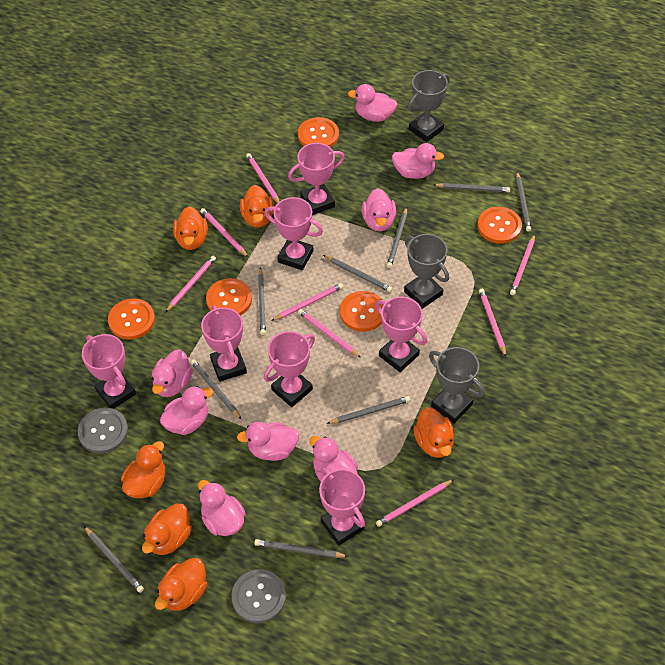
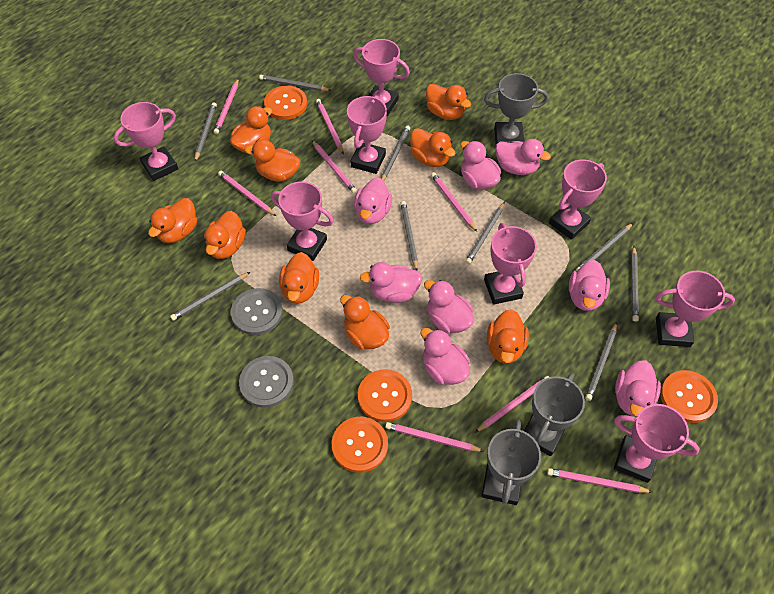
orange button: [108,298,155,339] [206,278,252,316] [298,117,339,148] [340,291,383,332] [477,207,522,244] = 5 -> [264,85,307,120] [332,416,388,473] [358,369,412,422] [660,370,718,423] = 4
orange duck: [121,441,165,498] [142,503,192,555] [155,558,207,611] [173,206,208,250] [240,185,274,228] [413,407,455,458] = 6 -> [148,198,197,243] [204,211,246,259] [230,106,272,153] [245,139,300,182] [279,252,319,304] [340,295,390,349] [410,128,456,167] [426,84,472,120] [487,309,529,364] = 9
pink trophy: [82,334,136,409] [201,305,247,382] [264,197,323,270] [264,331,315,407] [288,143,345,215] [319,467,365,546] [376,297,427,372] = 7 -> [114,102,178,181] [271,181,334,261] [347,95,387,174] [353,39,410,116] [484,223,537,305] [549,159,607,240] [614,404,700,483] [656,271,735,347] = 8

